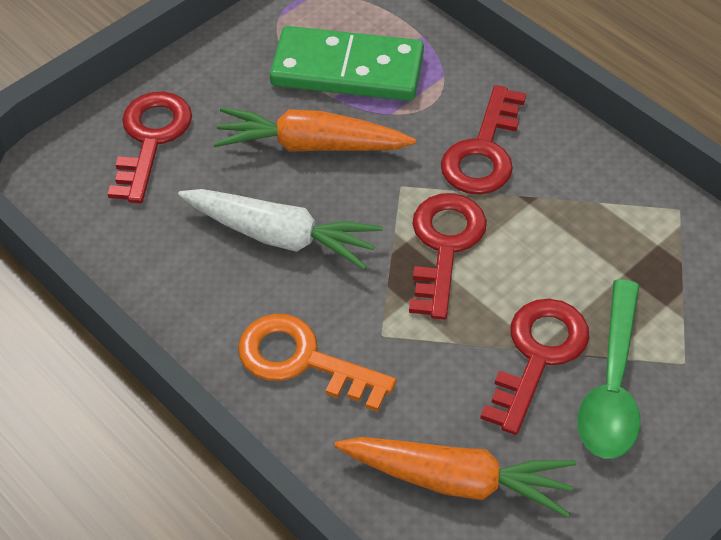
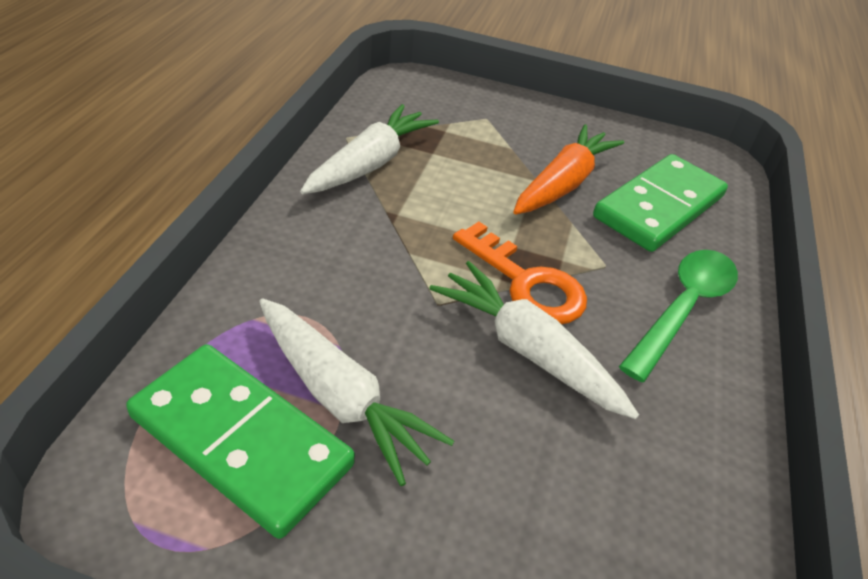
green domino: [270,26,424,101] = 1 -> [126,344,355,539] [593,154,728,252] = 2
orange carrot: [213,107,416,152] [335,437,576,517] = 2 -> [513,124,624,215] = 1
red key: [108,91,192,203] [409,193,487,320] [441,85,526,195] [480,299,589,435] = 4 -> none = 0
white carrot: [178,189,383,270] = 1 -> [259,299,454,486] [300,104,439,194] [429,261,639,419] = 3

